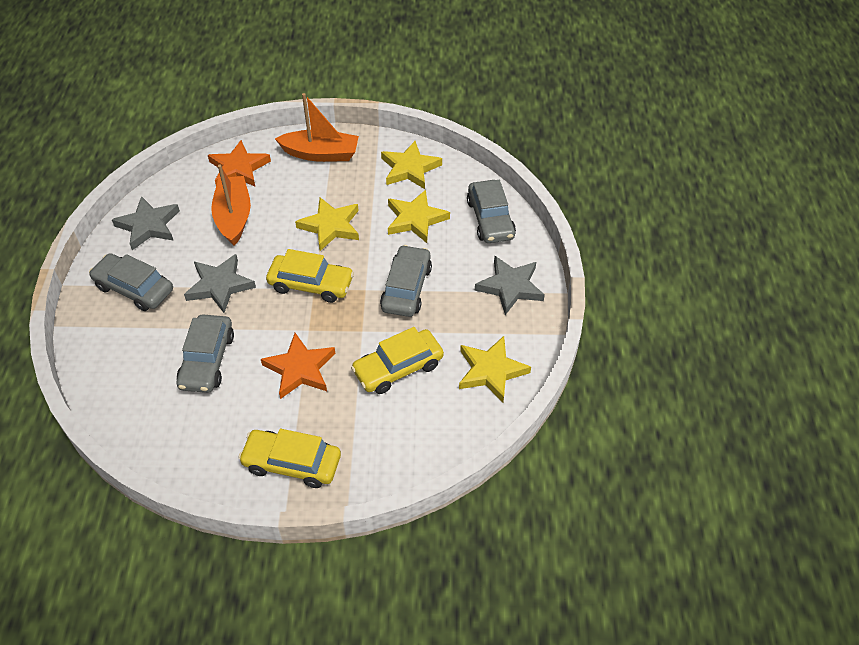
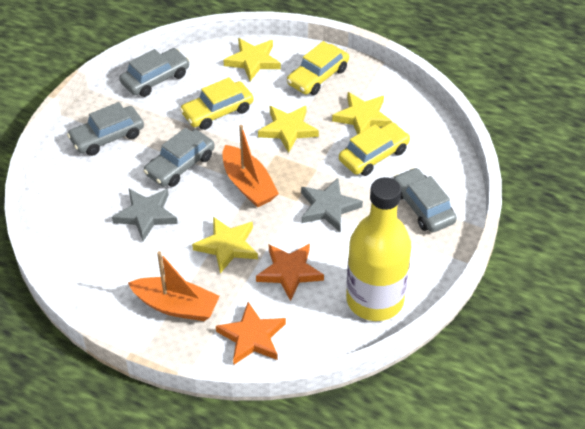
grey star: [112,196,180,250] [184,254,256,313] [475,256,545,315] = 3 -> [112,188,178,241] [301,178,363,232] = 2
yellow bottle: none = 0 -> [346,177,411,321] = 1

